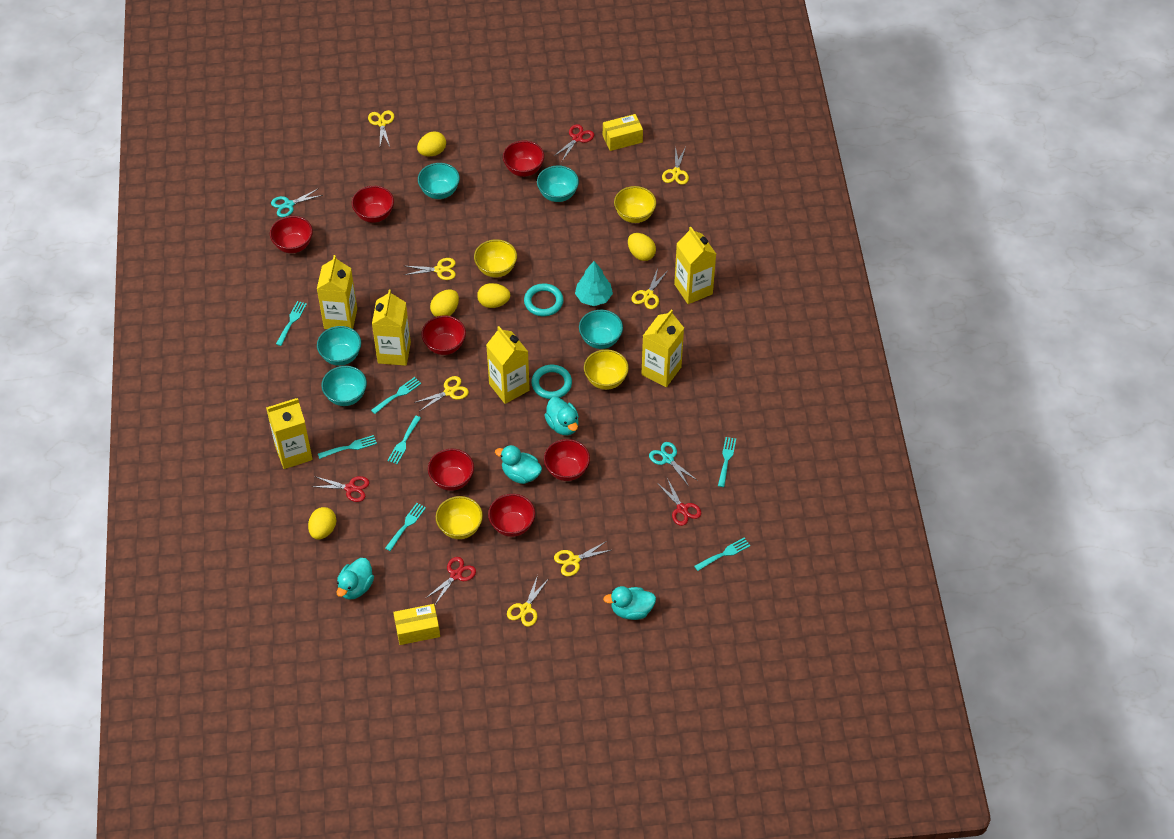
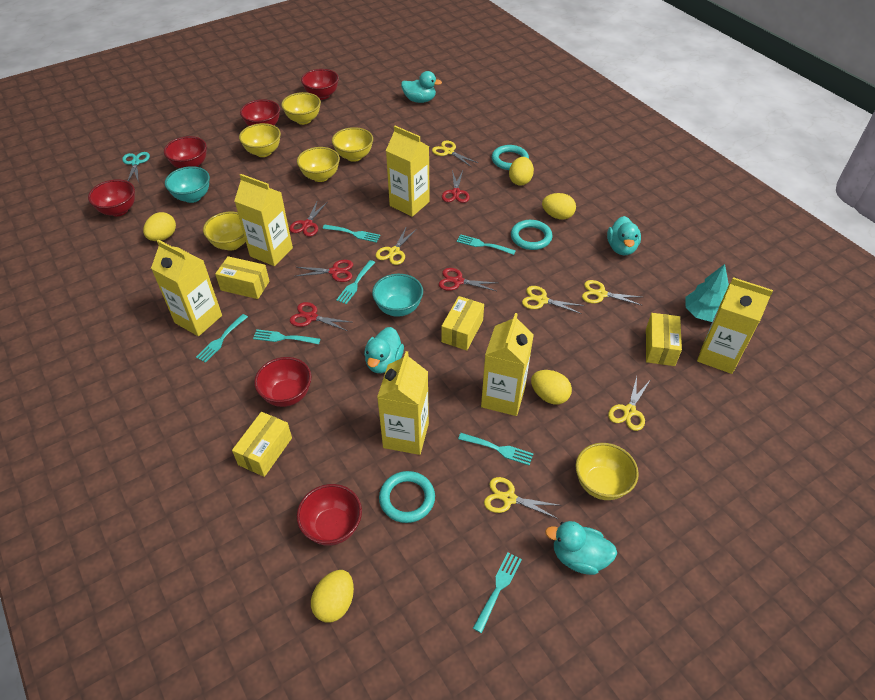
red bowl: [270,216,313,253] [352,186,394,223] [421,316,466,355] [428,449,474,491] [488,494,535,537] [503,140,544,177] [544,439,590,481] = 7 -> [88,179,135,217] [164,136,207,168] [240,99,280,126] [254,357,312,407] [297,484,362,546] [301,69,339,100] = 6
red scissors: [312,476,370,502] [426,557,476,605] [553,124,594,161] [657,478,701,526] = 4 -> [289,200,327,237] [290,302,350,331] [296,260,353,282] [439,268,496,291] [442,170,470,203] = 5
turquoise bowl: [317,326,361,366] [322,366,367,406] [418,163,460,199] [537,165,579,202] [579,310,623,349] = 5 -> [165,166,210,203] [372,274,423,317] = 2
turquoise ring: [524,283,563,316] [531,365,572,399] = 2 -> [379,471,435,523] [492,145,529,170] [511,220,552,250] = 3
turquoise scissors: [271,188,323,217] [649,442,698,486] = 2 -> [122,152,150,183] = 1
yellow bowl: [436,496,483,539] [474,239,517,277] [584,349,629,390] [614,186,656,223] = 4 -> [203,212,246,251] [239,123,281,157] [281,92,321,125] [297,147,340,182] [332,127,373,162] [576,443,639,500] = 6
yellow box: [393,604,440,645] [603,114,643,151] = 2 -> [215,256,270,299] [232,412,292,477] [441,296,484,351] [646,313,682,366] = 4
yellow scissors: [368,110,394,147] [405,258,456,280] [414,376,469,411] [507,575,548,627] [554,541,611,576] [631,268,667,309] [662,146,689,185] = 7 -> [375,226,417,265] [432,141,478,167] [484,477,561,519] [522,286,584,314] [582,280,643,306] [608,377,650,431] = 6

